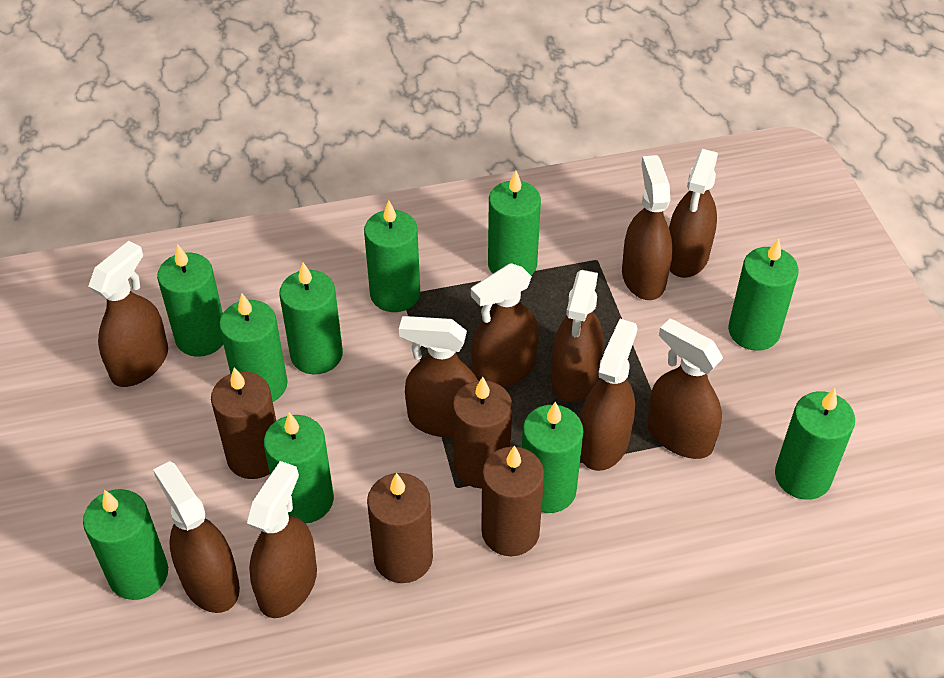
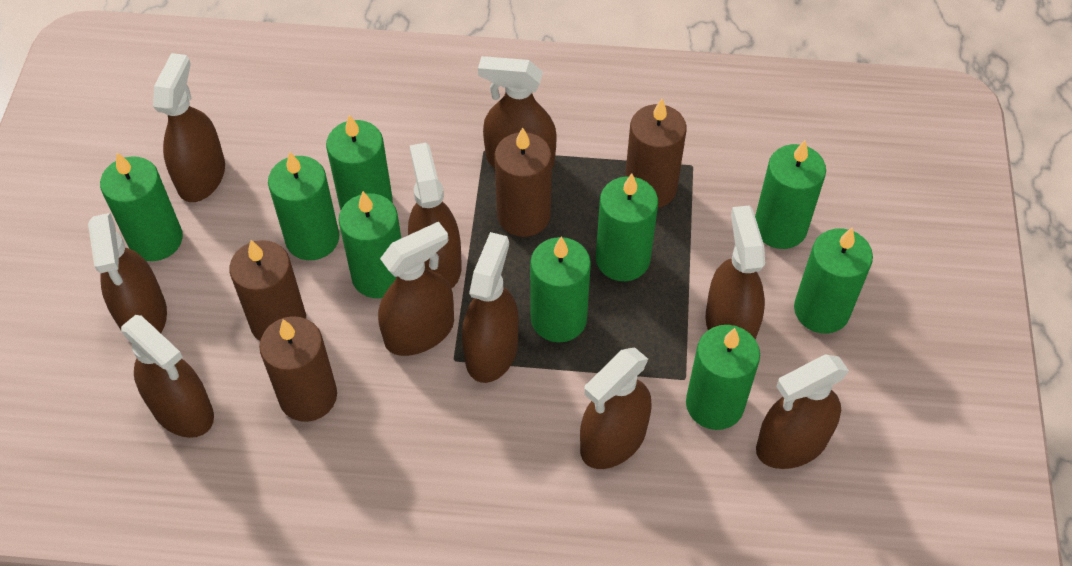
green candle: [83,489,168,600] [157,244,223,357] [219,293,288,402] [264,413,334,523] [279,263,343,374] [364,200,420,312] [488,170,541,275] [522,402,583,513] [728,238,799,351] [775,388,855,500] = 10 -> [100,153,183,261] [268,152,339,260] [326,115,393,210] [338,191,401,298] [530,237,591,343] [596,174,658,281] [686,325,760,430] [755,140,826,249] [794,227,873,333] = 9

